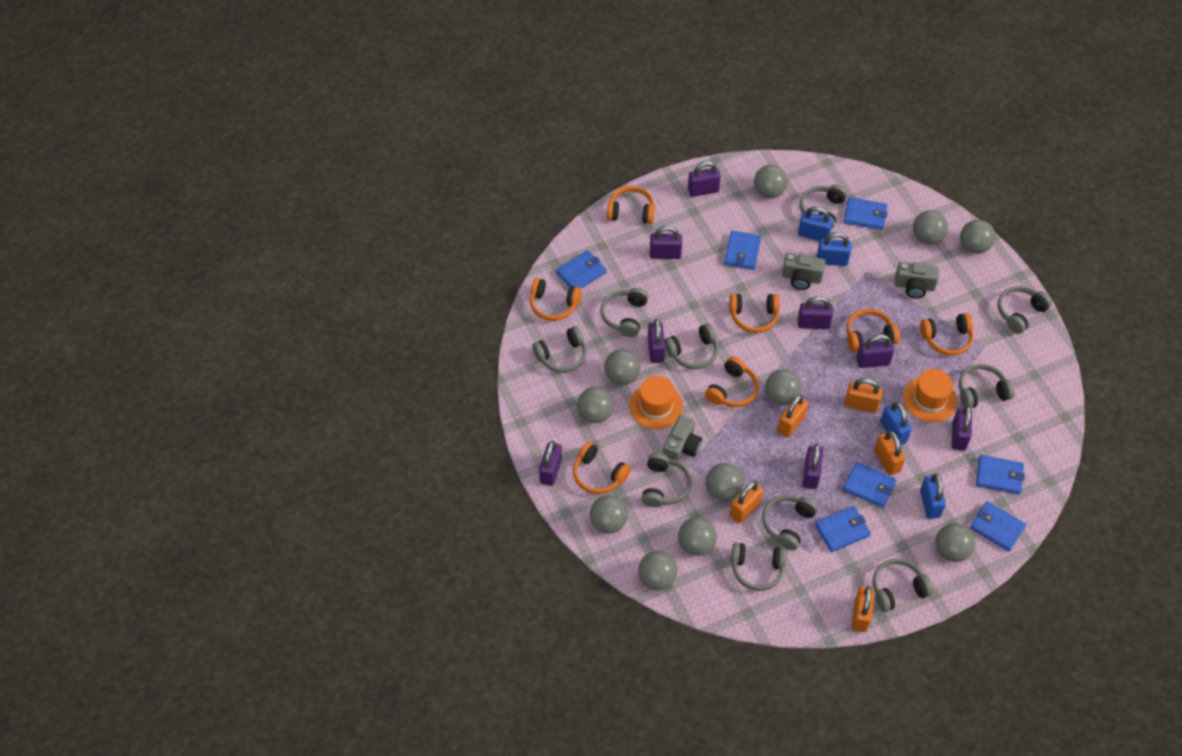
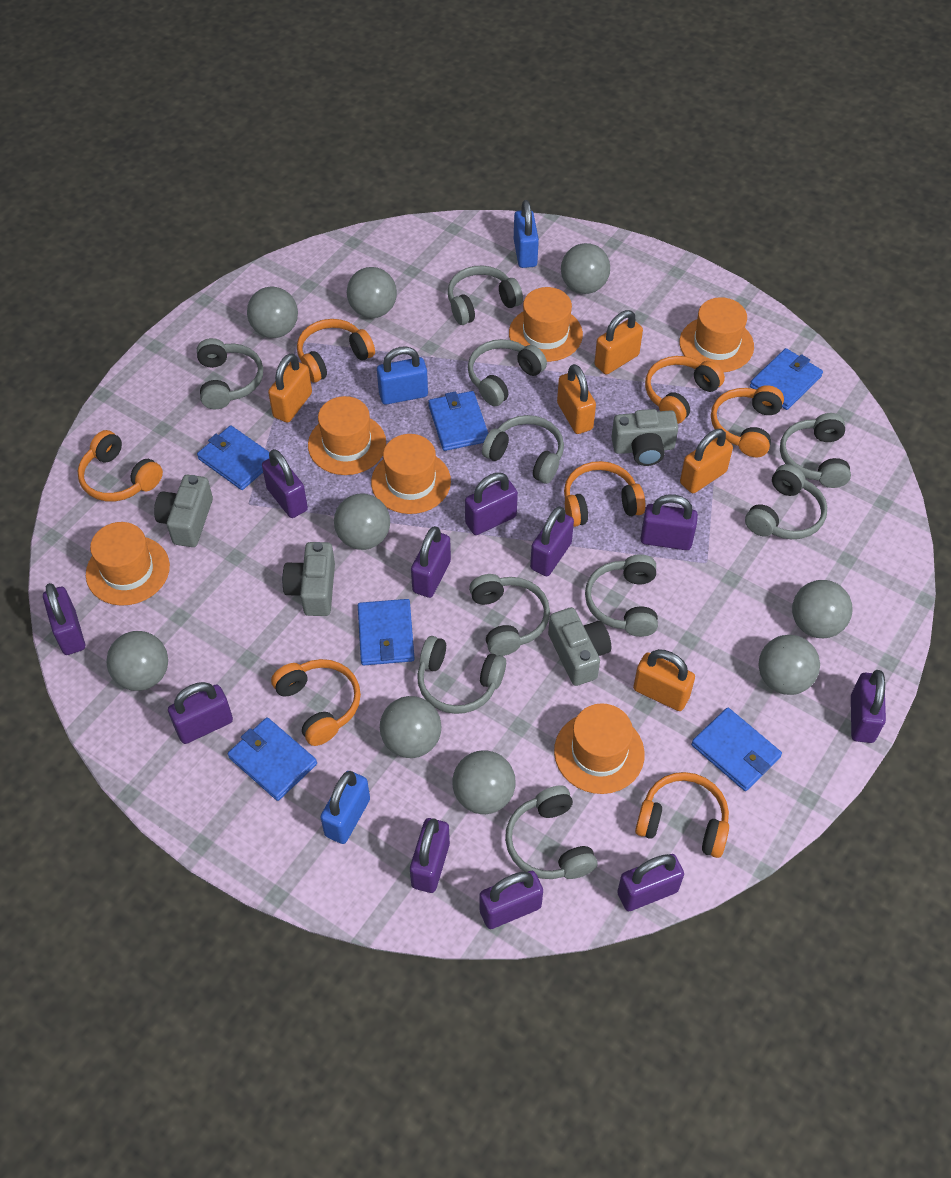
blue padlock: [798,206,833,241] [817,232,852,266] [880,402,912,445] [920,474,946,519] = 4 -> [320,771,370,844] [377,346,428,405] [514,200,539,268] = 3
blue wallet: [556,250,606,289] [724,231,761,270] [815,506,871,552] [843,462,897,508] [844,197,887,230] [970,501,1026,552] [976,455,1025,494] = 7 -> [197,425,270,490] [228,717,317,801] [358,599,415,665] [428,391,488,451] [691,708,782,791] [750,348,823,410] = 6
grey ball: [577,387,614,423] [590,495,628,534] [604,349,641,385] [638,551,677,590] [678,517,717,556] [706,463,744,501] [754,165,788,198] [765,369,802,405] [913,210,948,244] [935,523,975,562] [960,220,995,254] = 11 -> [106,631,168,691] [247,287,298,338] [334,493,390,550] [347,267,397,318] [380,696,441,758] [452,750,516,814] [561,243,610,294] [759,635,820,695] [792,580,853,638] = 9
grey camera: [663,415,702,462] [782,253,826,290] [895,262,939,299] = 3 -> [154,475,213,547] [282,542,335,616] [548,607,611,686] [611,409,679,466] = 4
orange hat: [629,376,683,429] [903,369,957,422] = 2 -> [86,522,170,606] [308,396,386,475] [371,434,451,514] [509,287,583,362] [554,703,645,794] [679,297,754,372] = 6
purple padlock: [539,441,562,486] [648,319,665,363] [650,226,682,259] [688,161,721,197] [798,296,833,329] [803,444,823,489] [856,335,894,368] [952,406,972,451] = 8 -> [43,583,85,655] [168,682,233,744] [262,449,308,518] [410,818,450,893] [411,526,451,598] [465,473,518,535] [479,871,543,929] [530,506,574,576] [617,854,684,911] [641,494,698,550] [851,670,886,743] = 11

